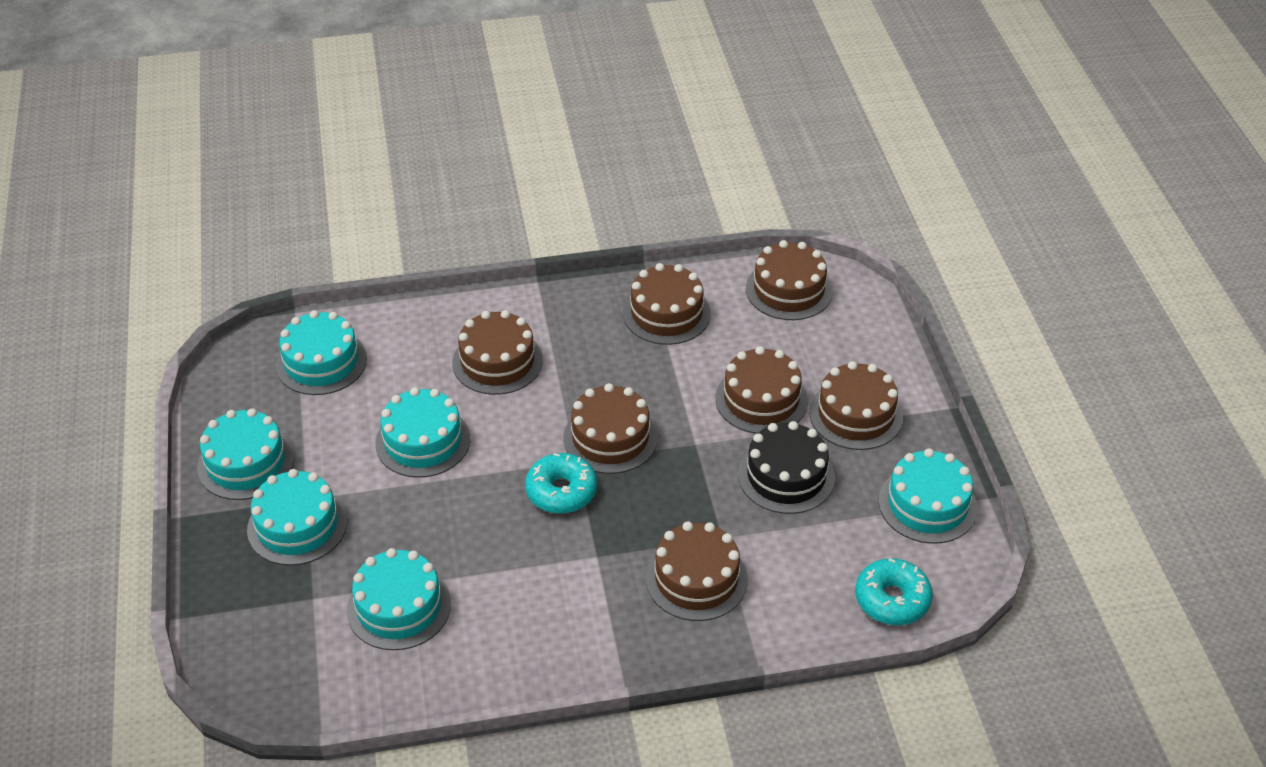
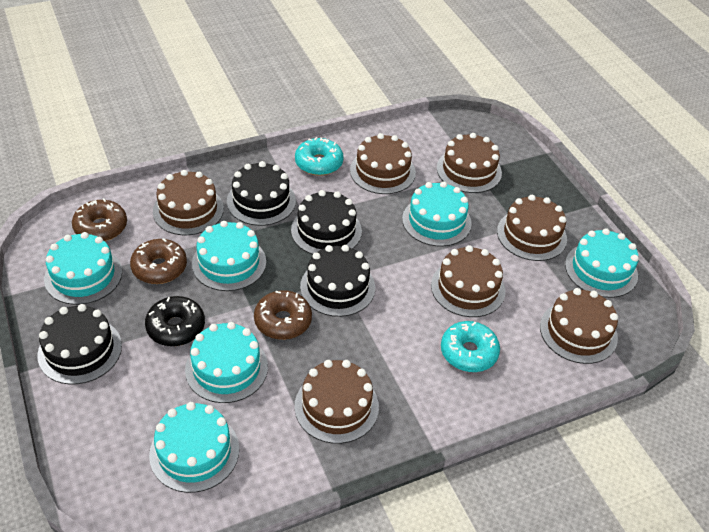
black cake: [738,421,835,514] = 1 -> [37,304,122,385] [227,161,296,226] [291,190,362,255] [300,245,375,317] = 4
black donut: none = 0 -> [145,296,205,346] = 1
brown donut: none = 0 -> [72,198,127,241] [130,238,187,284] [254,290,312,340] = 3

